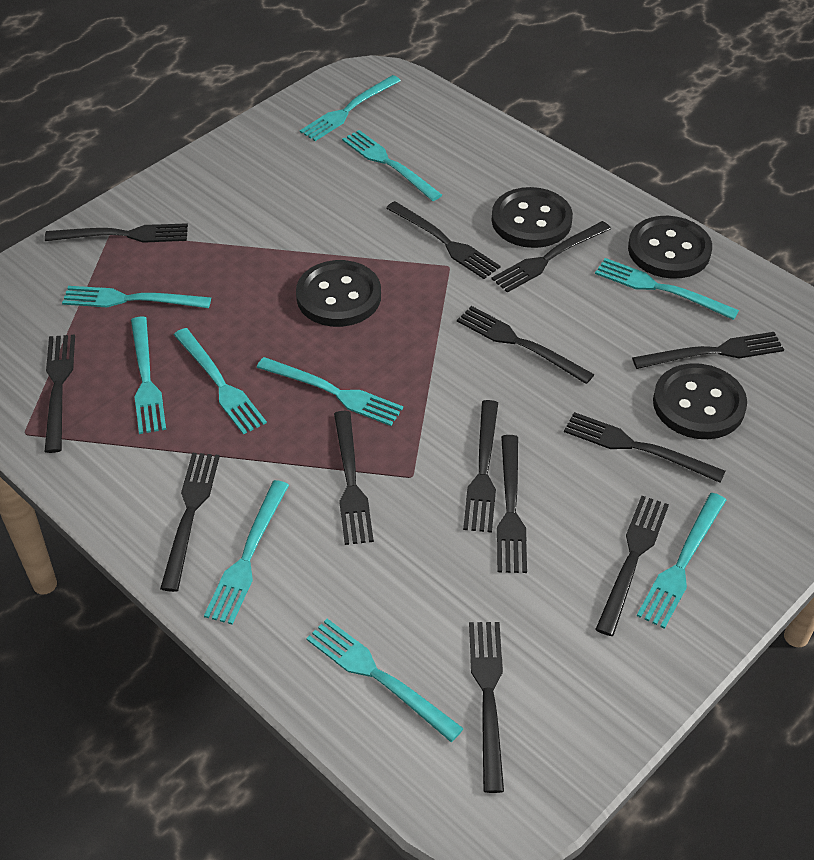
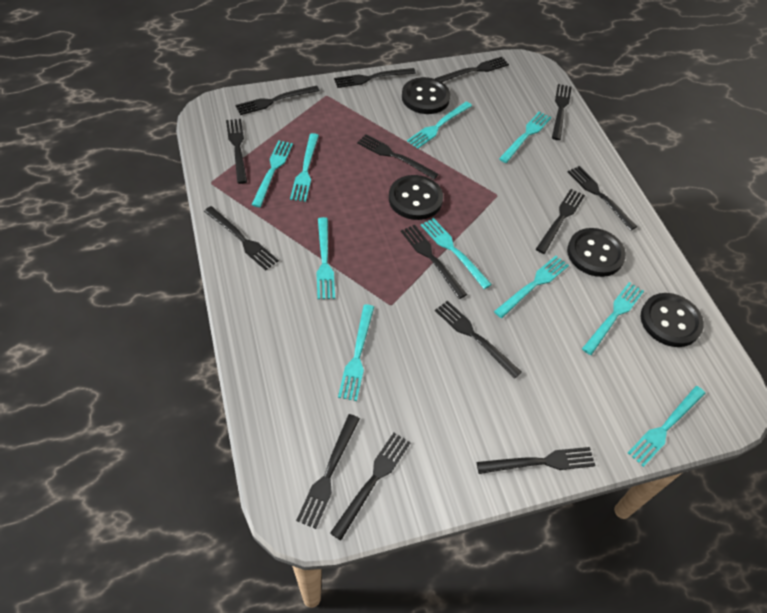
black fork: [44,334,75,453] [45,223,188,243] [160,453,220,592] [334,411,374,545] [386,201,500,279] [457,306,594,384] [463,400,498,533] [469,622,504,793] [492,221,611,293] [497,435,527,573] [564,412,725,483] [595,496,669,636] [632,332,784,369] = 13 -> [204,206,279,270] [226,119,247,184] [236,85,320,115] [296,414,360,529] [330,433,411,540] [334,68,416,88] [357,134,438,180] [401,225,467,299] [435,57,509,82] [435,301,522,379] [477,447,596,474] [536,189,585,254] [552,84,571,140] [568,166,637,231] = 14

